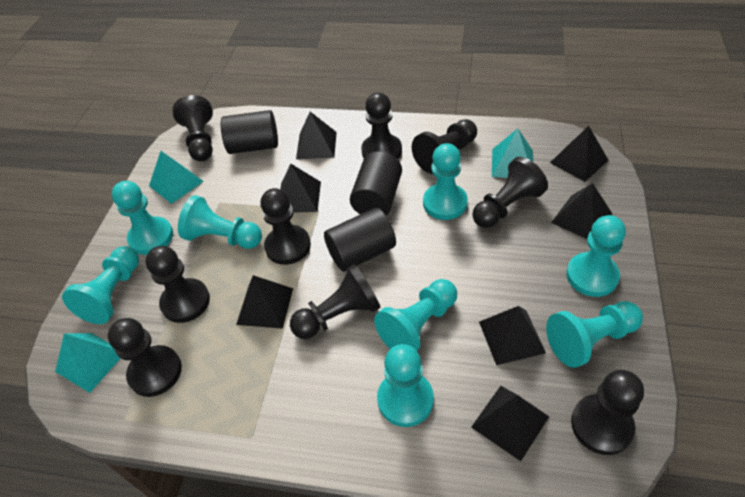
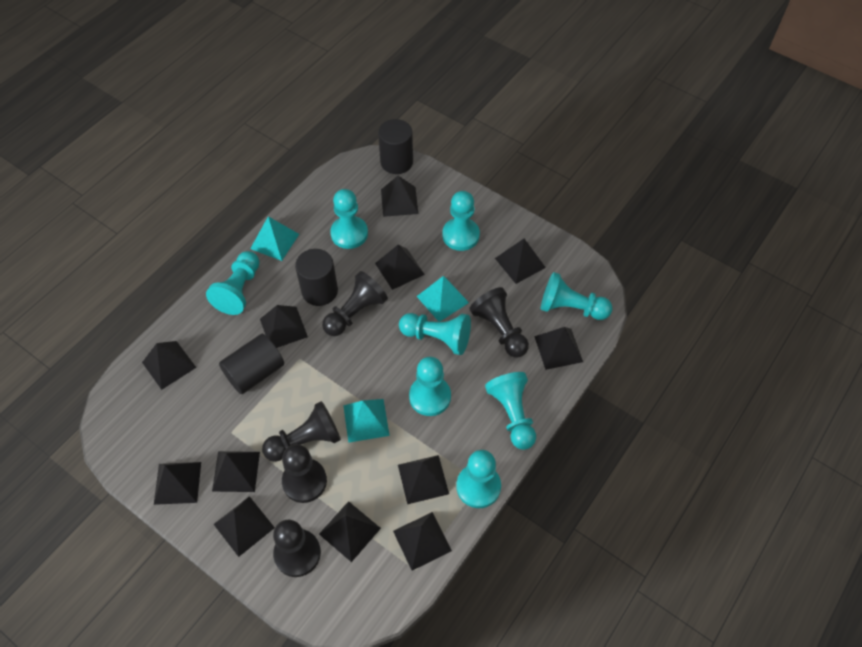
black pawn: [108,318,182,397] [145,246,210,323] [172,95,213,161] [260,188,311,265] [290,264,381,339] [361,93,402,159] [412,119,477,174] [472,157,548,228] [571,370,644,455] = 9 -> [262,401,341,462] [273,520,321,577] [282,444,327,503] [322,271,388,336] [470,287,529,358] = 5
black pyramid: [236,275,293,329] [280,164,321,213] [296,112,337,159] [471,386,549,461] [479,306,546,365] [550,126,608,182] [551,183,613,239] = 7 -> [142,341,196,390] [154,462,201,505] [212,451,260,492] [214,496,275,557] [260,305,308,348] [319,501,381,562] [375,244,425,290] [381,176,418,217] [393,512,452,571] [398,455,449,504] [495,239,546,284] [534,327,583,370] = 12

